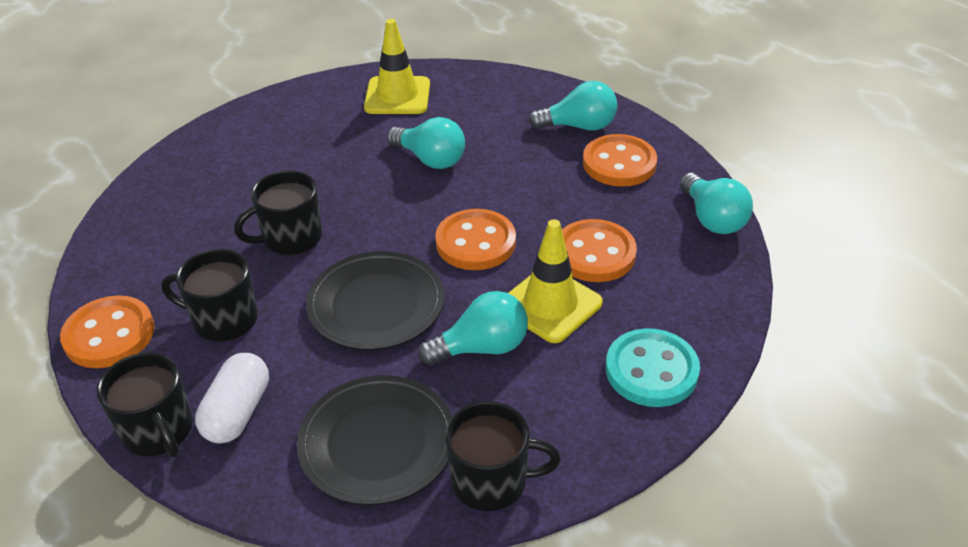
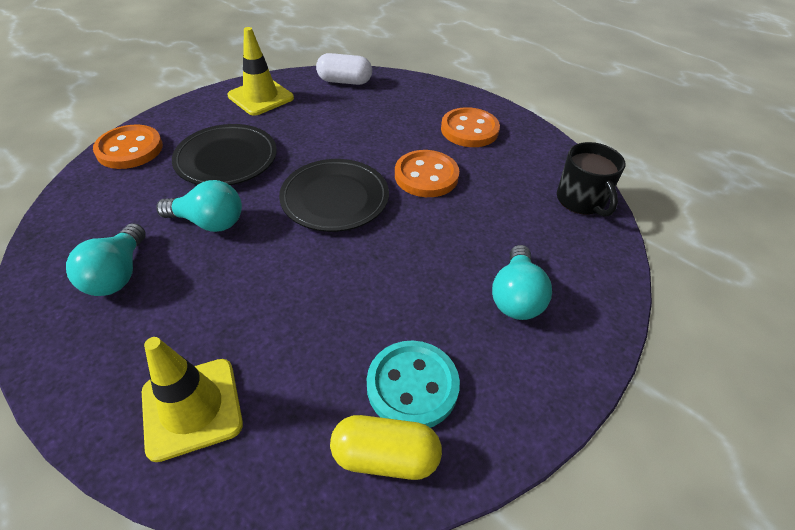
black mug: [97,352,193,457] [161,249,258,342] [234,171,322,255] [445,401,561,511] = 4 -> [557,142,625,217] = 1
orange button: [60,295,155,368] [435,209,516,270] [562,219,637,282] [583,134,657,187] = 4 -> [93,125,163,169] [395,150,459,197] [441,107,500,147] = 3
turquoise light bulb: [387,117,465,169] [418,291,528,365] [528,81,617,131] [680,173,753,234] = 4 -> [66,223,146,296] [156,180,242,232] [492,245,552,320] = 3
yellow capsule: none = 0 -> [330,415,442,480] = 1

